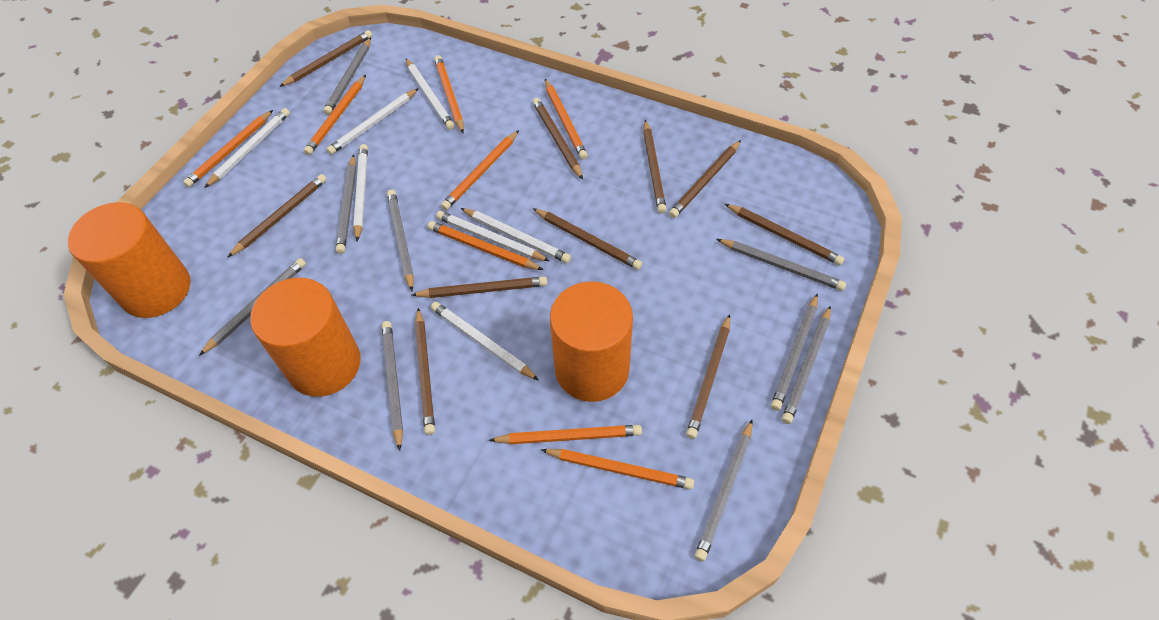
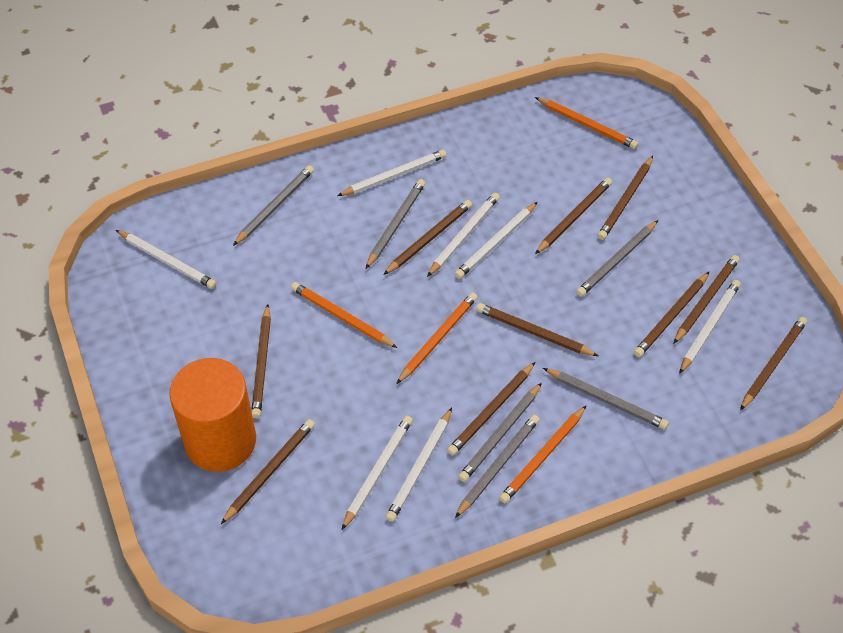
grey pencil: [199,258,306,356] [323,38,371,115] [336,154,356,254] [382,321,403,451] [387,190,414,291] [695,420,753,561] [717,239,846,291] [771,293,818,411] [782,306,831,424] = 9 -> [233,165,314,246] [366,179,425,269] [455,415,540,518] [458,383,542,482] [543,368,669,430] [576,220,658,297] = 6
orange cylinder: [68,202,190,318] [250,278,361,397] [550,281,633,402] = 3 -> [169,358,256,472] = 1
orange pencil: [183,110,273,187] [304,75,366,155] [428,221,543,270] [434,55,464,133] [441,130,519,210] [489,425,642,444] [541,449,694,490] [545,79,588,160] = 8 -> [291,282,397,348] [396,292,478,384] [499,405,587,503] [535,97,638,149] = 4

